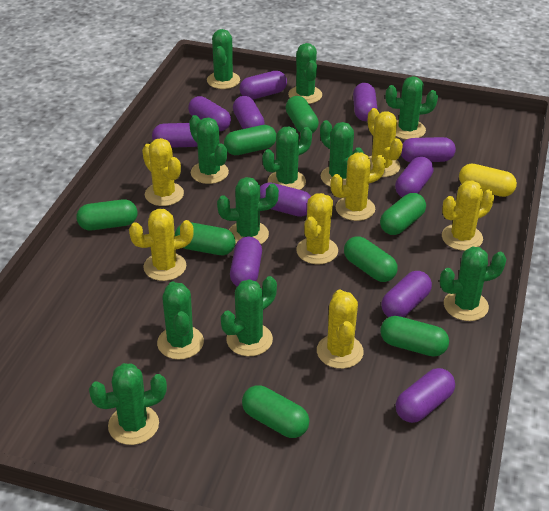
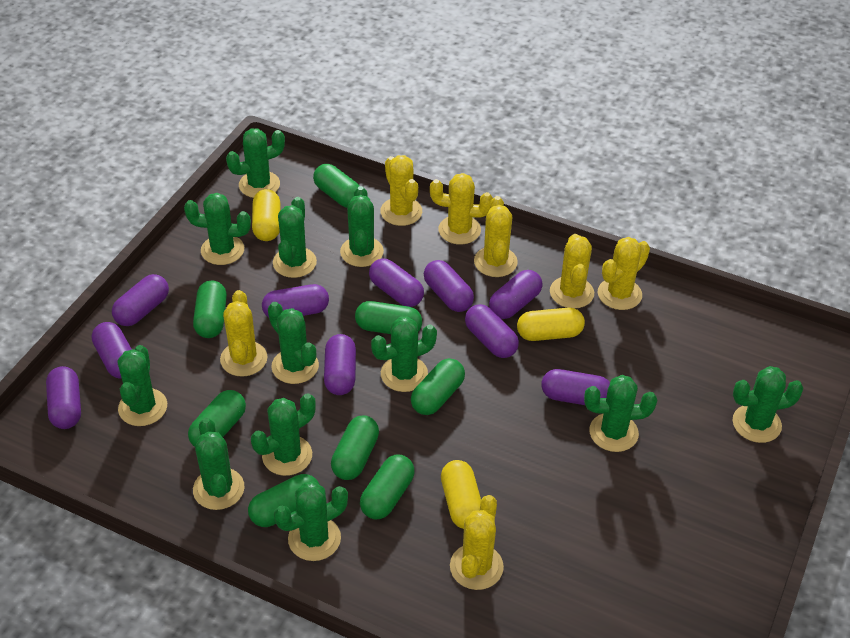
green cactus: [89,363,167,445] [157,281,204,360] [189,115,229,184] [207,29,240,89] [217,177,279,245] [221,276,277,356] [263,126,312,190] [288,43,322,104] [320,120,364,187] [386,76,438,140] [440,246,506,321] = 11 -> [118,345,167,426] [184,193,251,265] [193,418,244,510] [226,128,285,198] [251,393,316,476] [268,302,319,384] [273,197,317,278] [274,481,348,561] [340,186,384,267] [371,317,437,392] [584,375,657,452] [733,366,804,443] = 12
purple capsule: [152,123,197,148] [188,96,231,131] [230,237,262,287] [233,96,265,129] [240,71,287,99] [260,182,311,217] [353,83,377,121] [381,271,432,317] [395,157,433,197] [396,368,455,423] [401,137,456,162] = 11 -> [46,366,81,429] [92,322,132,379] [112,274,169,326] [262,284,329,317] [324,334,356,395] [369,258,424,307] [424,260,474,312] [465,304,519,358] [489,270,543,319] [542,369,610,405] = 10
yellow capsule: [459,164,517,197] = 1 -> [252,189,280,241] [441,460,481,529] [517,308,585,341] = 3

